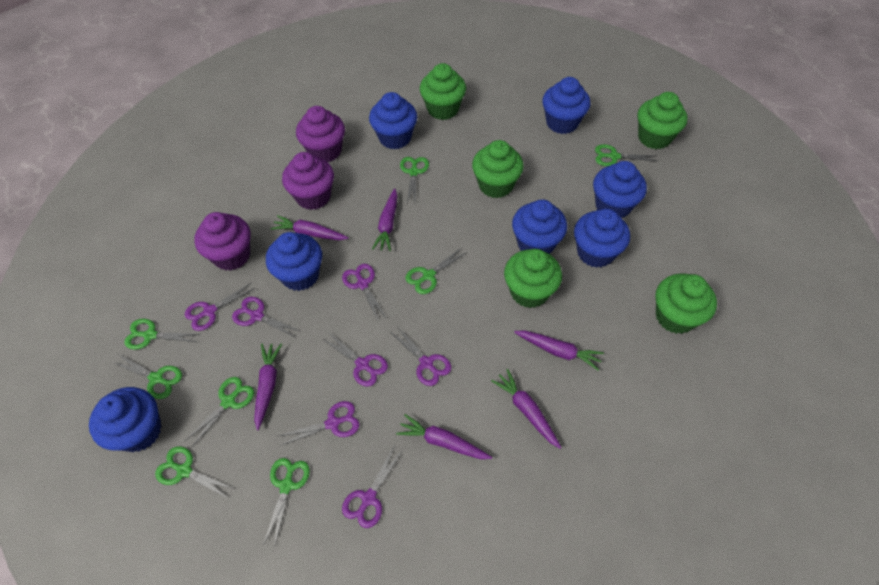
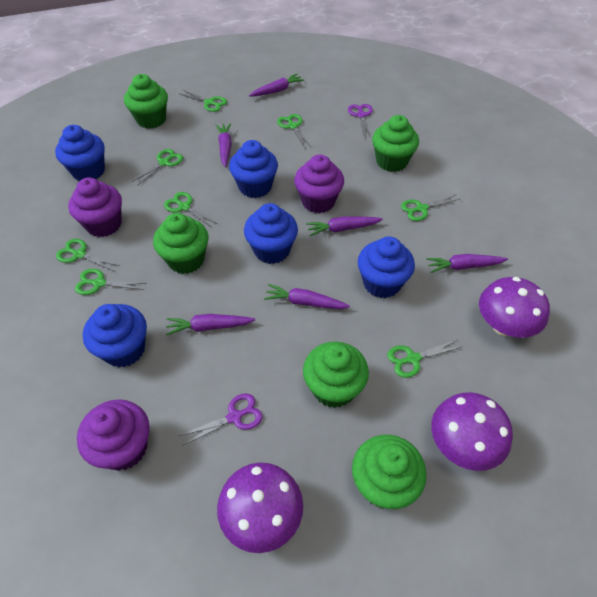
blue cupcake: [89,387,162,452] [266,232,322,291] [369,92,417,149] [512,199,567,254] [542,77,591,134] [574,208,630,268] [593,161,647,218] = 7 -> [55,125,105,181] [83,304,147,367] [229,140,278,198] [244,203,298,264] [358,237,415,298] = 5
purple mushroom: none = 0 -> [217,463,303,553] [431,392,513,471] [479,277,550,338] = 3
purple scissors: [185,283,255,331] [232,297,300,338] [279,401,359,446] [323,332,388,387] [342,264,387,320] [342,446,403,528] [391,326,451,386] = 7 -> [179,394,263,446] [348,104,373,138] = 2

